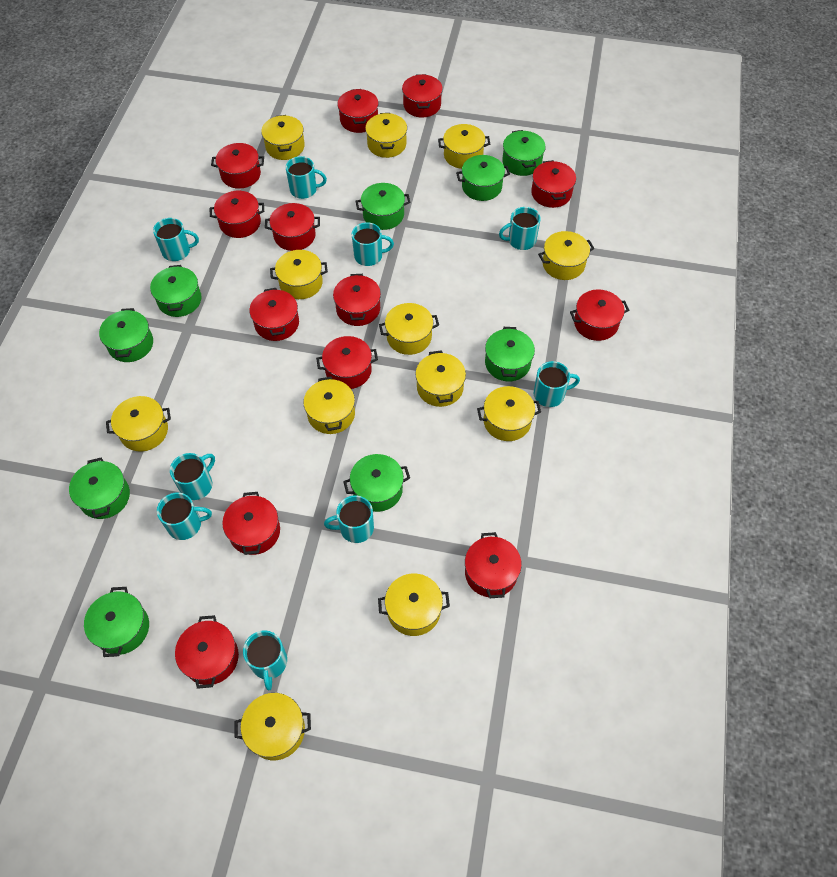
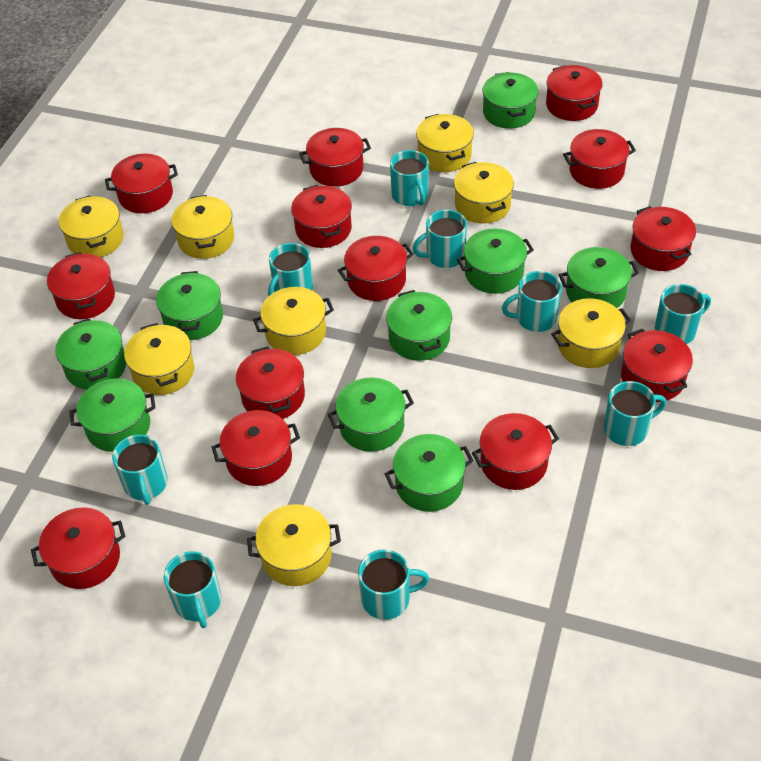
yellow pot: [106,396,171,452] [234,693,311,760] [261,115,305,160] [270,250,328,299] [303,377,355,434] [365,113,407,158] [378,574,450,636] [379,303,439,355] [415,350,466,407] [438,124,490,169] [477,386,541,441] [538,231,595,280] = 12 -> [59,196,124,257] [124,323,194,395] [171,195,234,259] [247,504,341,586] [253,287,334,355] [416,114,474,172] [454,162,514,224] [551,298,631,368] = 8

